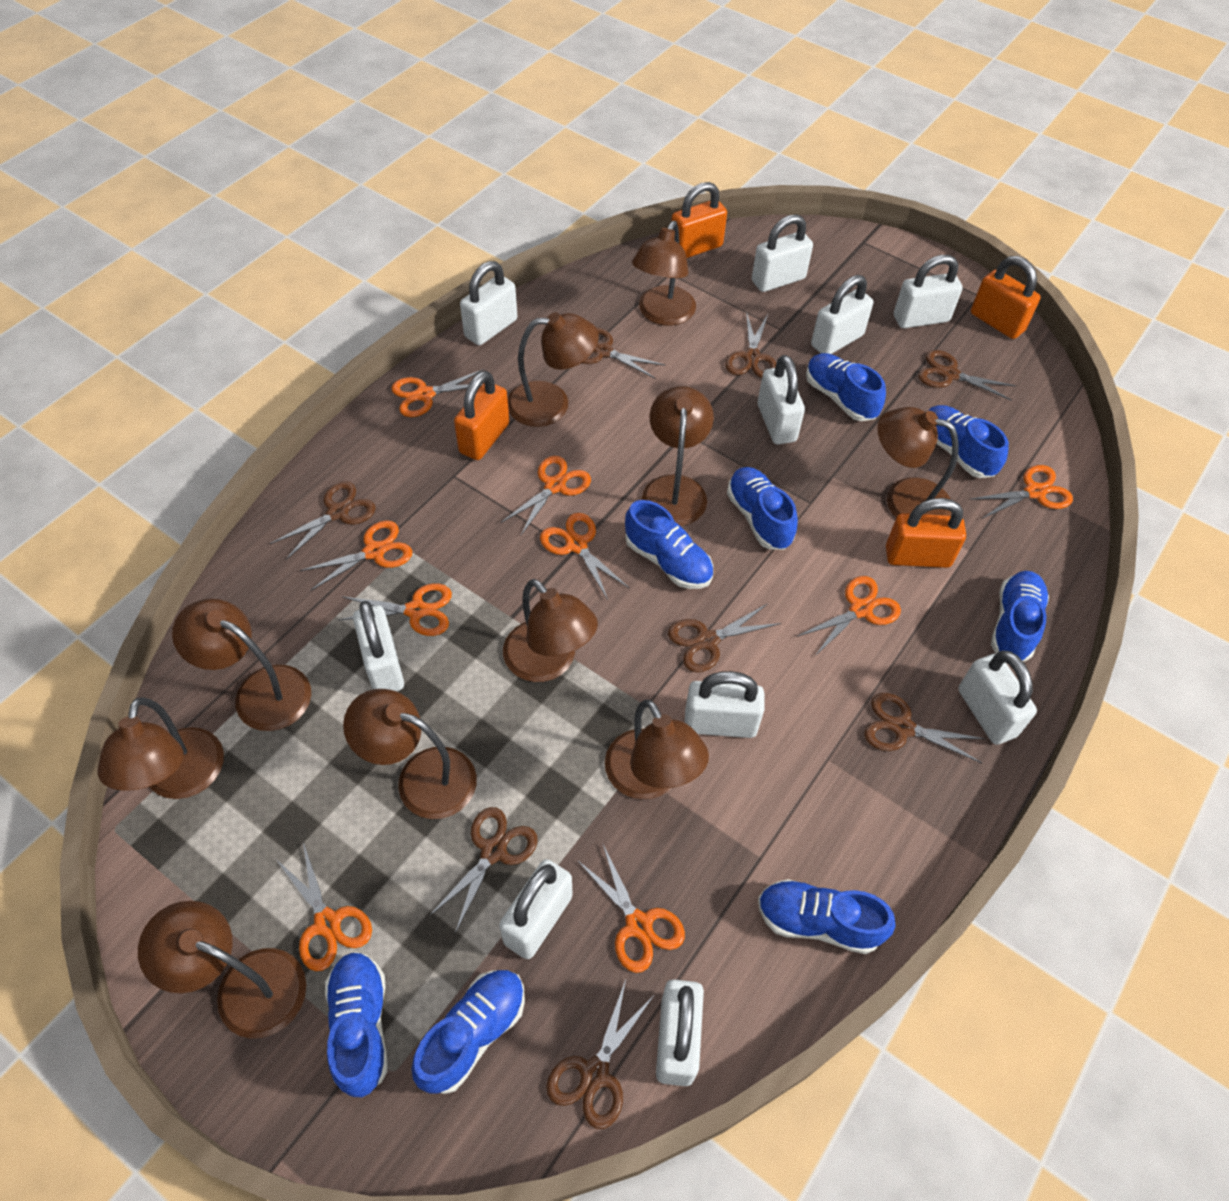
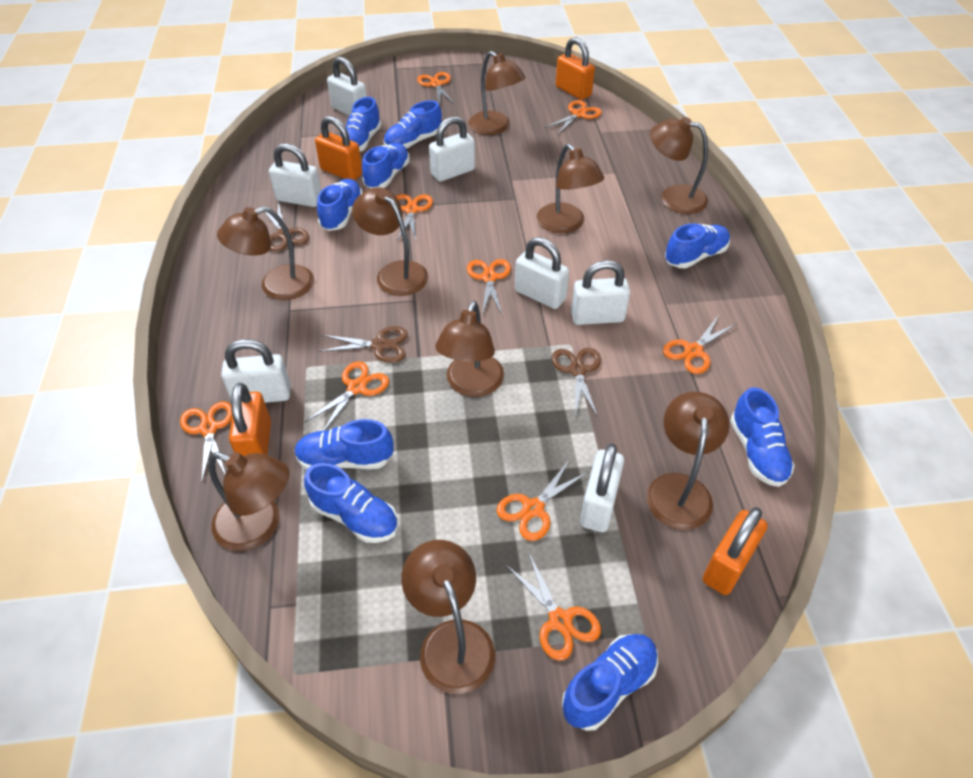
blue shoe: [325,952,388,1097] [412,970,525,1094] [625,500,713,589] [727,467,798,550] [758,879,896,954] [806,353,886,421] [928,405,1009,478] [991,571,1049,662] = 8 -> [294,419,394,470] [304,463,398,543] [317,179,362,231] [340,97,381,152] [362,143,410,189] [383,100,442,149] [562,634,658,731] [665,223,730,268] [730,387,795,487] = 9
brown lamp: [98,697,224,799] [138,901,306,1039] [172,598,311,731] [343,689,477,819] [503,579,598,682] [508,312,599,427] [605,700,709,799] [632,221,696,326] [642,386,714,526] [877,407,959,518] = 10 -> [208,452,289,551] [217,206,314,300] [352,187,428,296] [401,540,495,694] [435,301,504,397] [468,51,526,135] [537,144,604,233] [647,392,730,530] [650,117,708,214] = 9
brown scissors: [270,481,376,560] [429,807,538,933] [546,980,655,1129] [582,327,665,379] [668,604,781,672] [725,311,776,378] [864,693,985,763] [918,350,1016,400] = 8 -> [265,203,309,252] [319,326,408,363] [552,348,601,418] = 3
white padlock: [353,601,404,691] [460,261,517,345] [499,859,573,959] [656,979,704,1086] [685,671,765,738] [752,214,813,292] [758,355,805,445] [811,275,873,354] [894,255,963,328] [958,651,1037,745] = 10 -> [221,339,291,403] [269,143,321,207] [327,57,367,116] [429,116,475,182] [515,237,569,309] [571,260,630,325] [580,444,624,532] = 7

